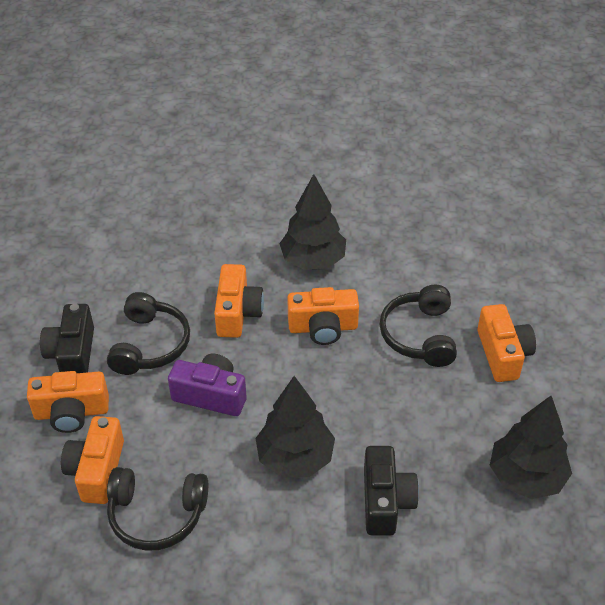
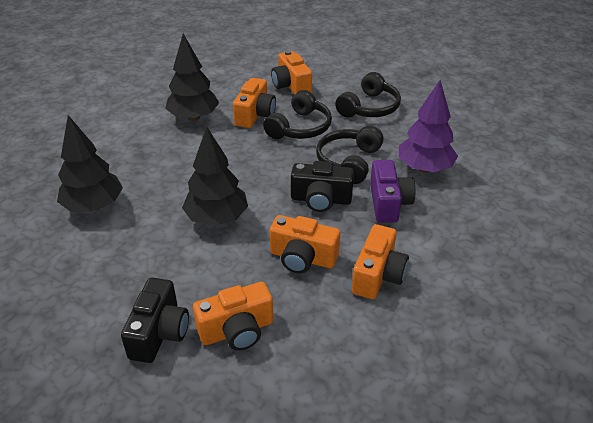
purple tree: none = 0 -> [399,80,458,173] = 1

